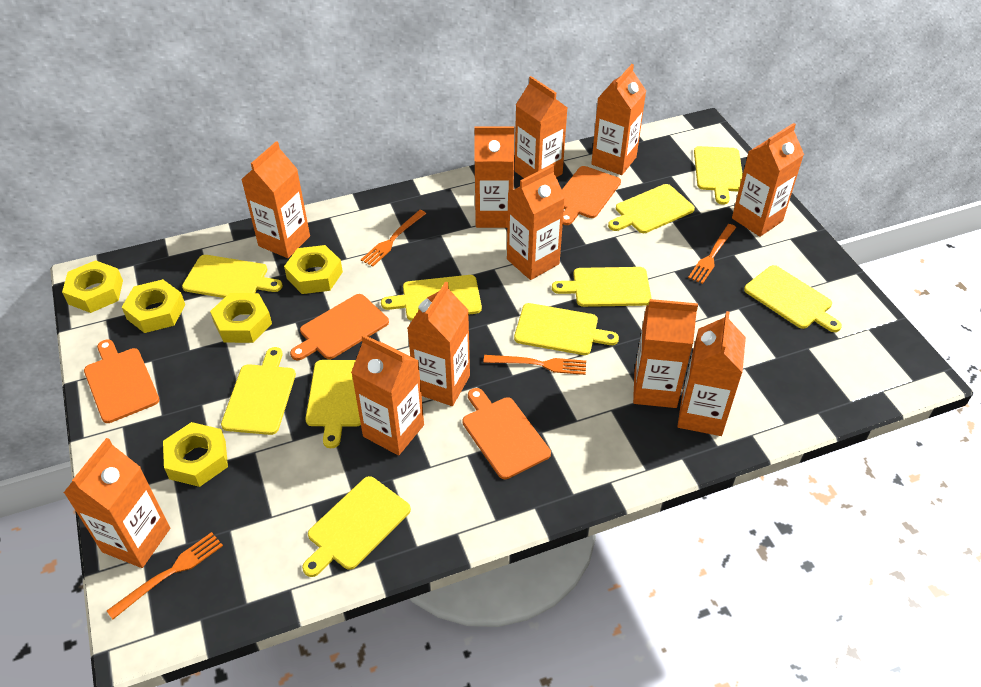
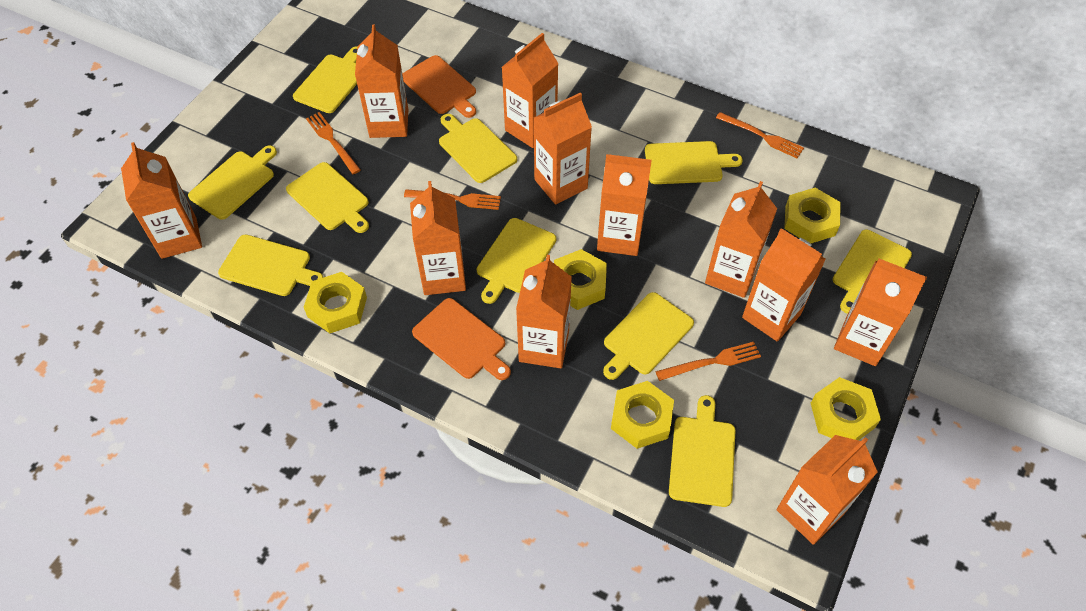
orange cutting board: [84,339,159,423] [290,294,389,360] [462,388,551,479] [562,166,621,225] = 4 -> [402,55,476,118] [412,298,511,380] = 2

